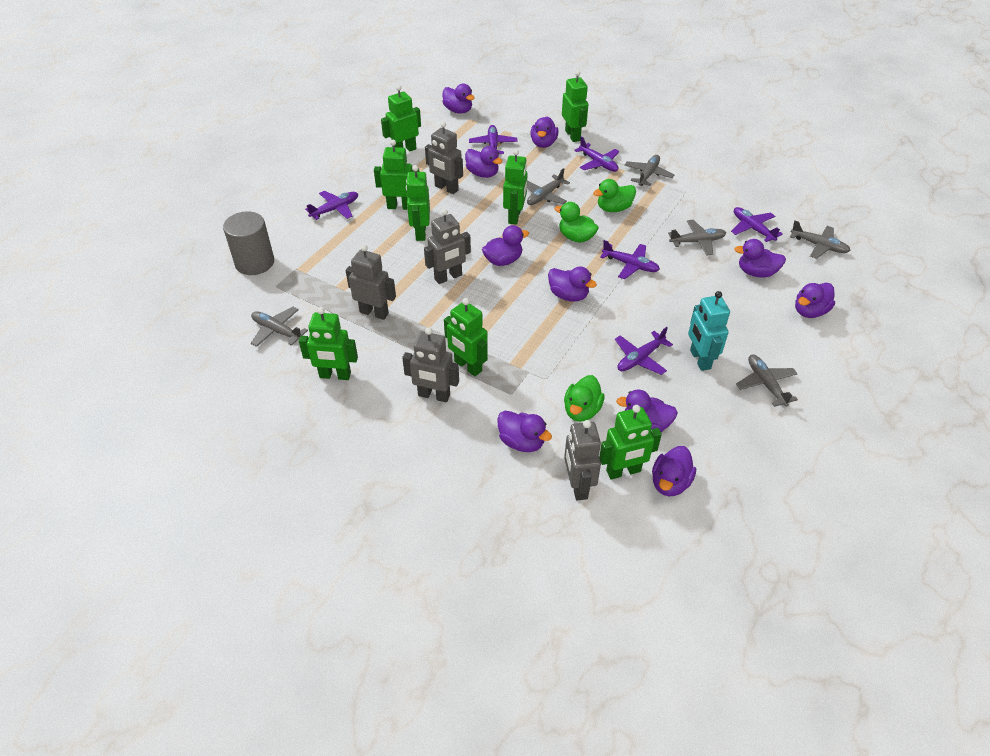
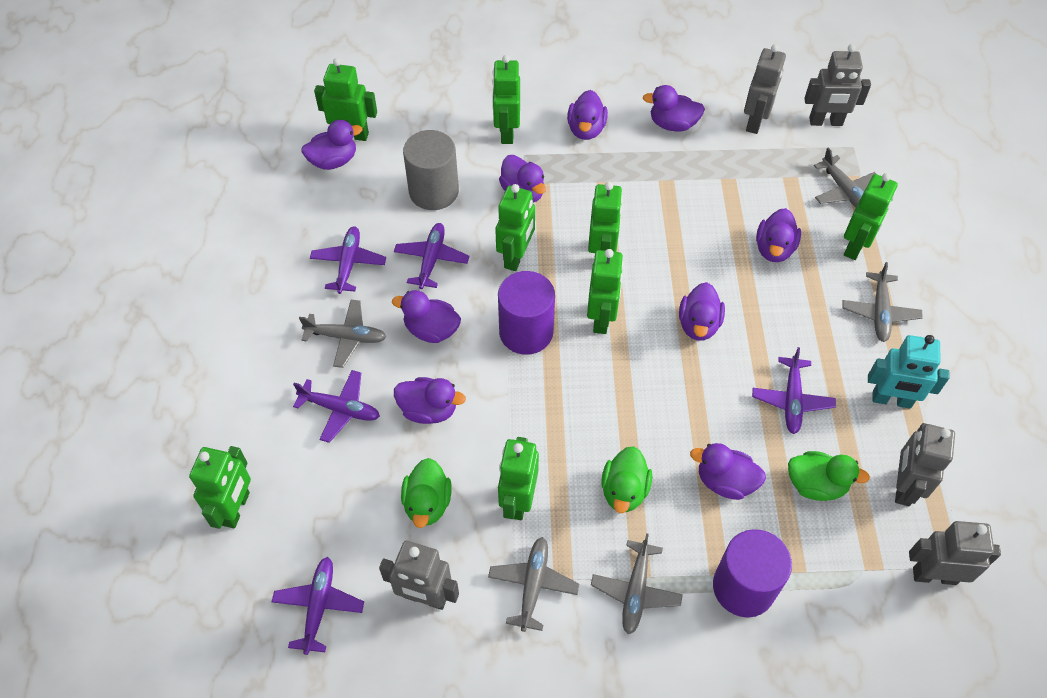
grey plane: [251,307,308,347] [527,168,570,205] [625,155,675,186] [668,220,726,256] [736,355,798,407] [790,221,851,259] = 6 -> [299,300,386,368] [488,537,579,632] [591,533,683,635] [814,147,876,207] [843,262,923,342] = 5
purple cylinder: none = 0 -> [498,271,555,355] [713,529,792,617] = 2
purple duck: [442,84,475,114] [465,146,502,178] [482,225,529,266] [497,411,552,452] [530,117,559,148] [548,267,597,302] [616,390,678,432] [652,446,696,496] [734,239,786,278] [795,283,835,318] = 10 -> [301,120,363,170] [392,290,461,343] [394,377,466,424] [499,155,546,202] [567,90,608,140] [643,85,705,132] [679,282,725,341] [690,443,766,500] [756,208,801,262] = 9
purple plane: [305,191,358,220] [469,125,517,154] [574,136,619,172] [600,240,660,279] [615,327,673,375] [731,207,783,242] = 6 -> [272,557,364,655] [293,370,380,443] [310,226,386,294] [394,223,469,289] [752,347,836,434] = 5

